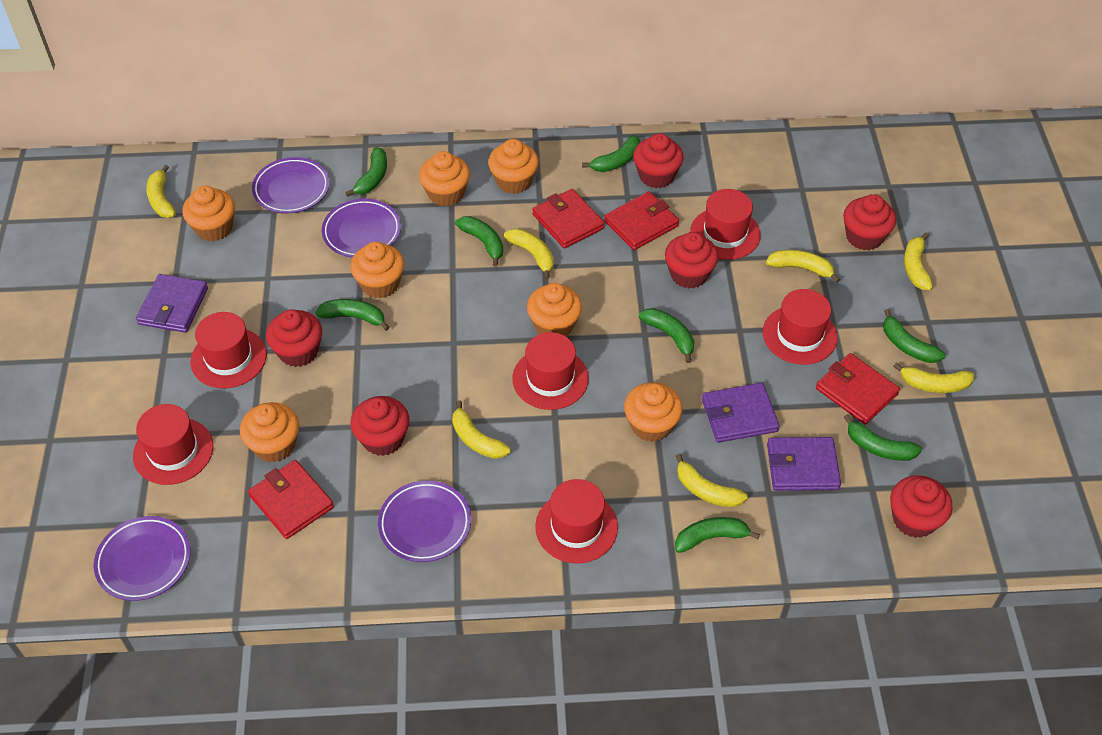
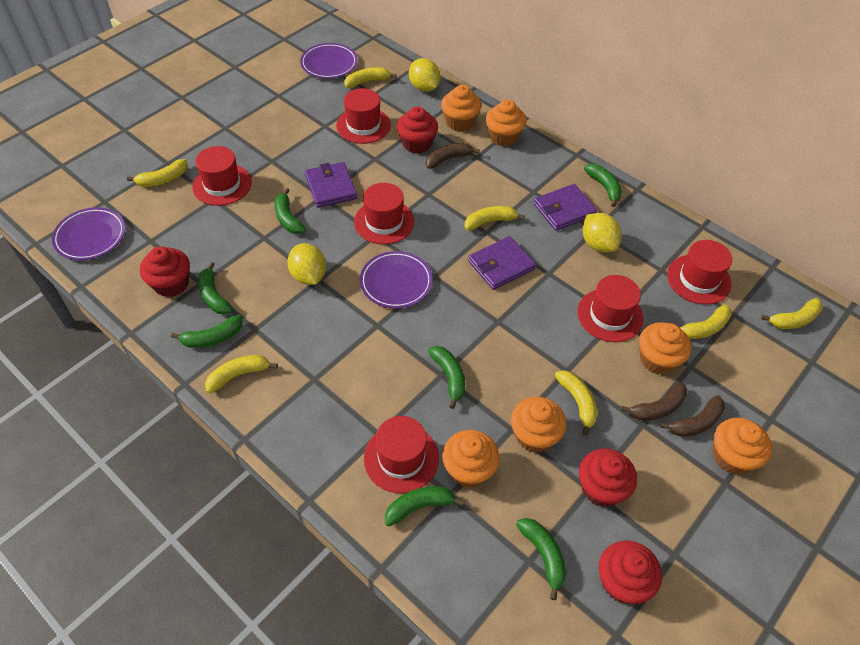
brown banana: none = 0 -> [426,143,480,169] [621,382,687,421] [660,395,725,437] = 3
green banana: [316,299,389,331] [345,147,387,197] [455,216,503,267] [582,135,640,172] [639,308,694,363] [675,517,760,553] [843,414,922,461] [883,309,945,363] = 8 -> [171,315,243,348] [198,262,233,314] [274,188,306,234] [385,486,465,527] [428,346,465,409] [516,518,566,600] [584,164,622,207] = 7
orange cupcake: [182,186,235,242] [240,402,299,462] [350,242,404,298] [419,151,470,206] [488,139,539,194] [527,283,582,336] [624,383,683,442] = 7 -> [441,85,482,131] [442,430,500,488] [486,100,526,147] [511,397,566,453] [639,322,691,375] [713,418,772,474] = 6
purple plate: [94,516,191,601] [252,157,330,213] [322,199,401,258] [378,480,471,562] = 4 -> [52,207,125,260] [300,43,358,79] [360,251,433,308] = 3
red cupcake: [266,309,322,367] [350,396,410,456] [633,133,684,188] [665,232,718,288] [843,194,896,250] [890,475,952,538] = 6 -> [140,246,190,297] [397,106,438,154] [579,448,637,507] [599,541,662,604] = 4
red wallet: [248,460,334,539] [532,189,605,248] [604,192,679,250] [816,353,900,425] = 4 -> none = 0
yellow lemon: none = 0 -> [287,243,326,285] [409,58,440,92] [582,213,621,252] = 3

